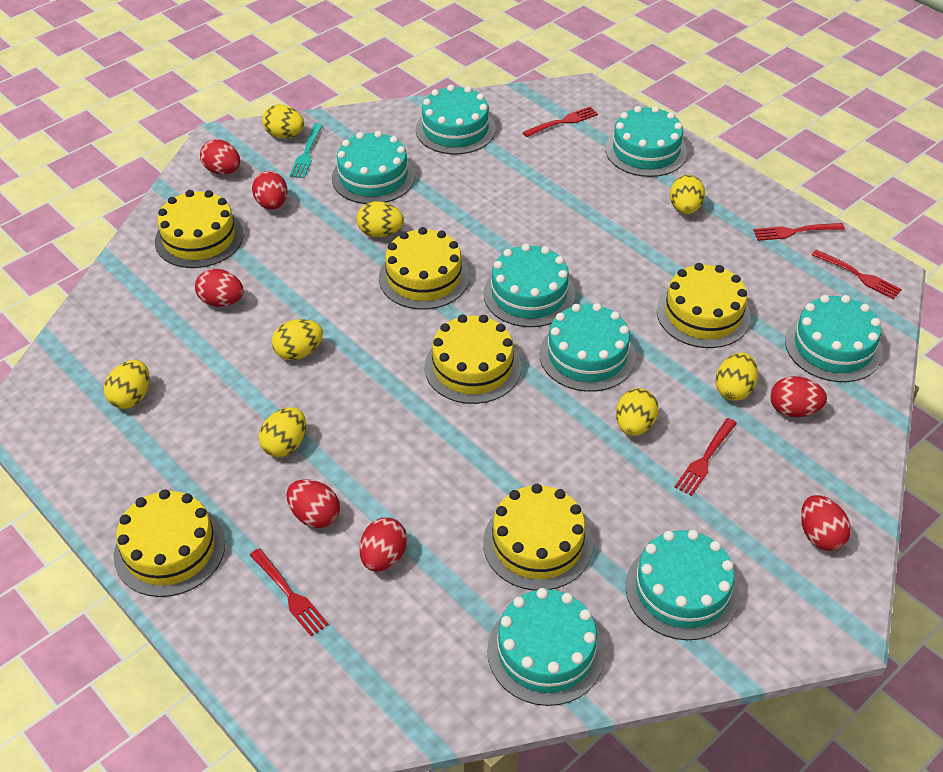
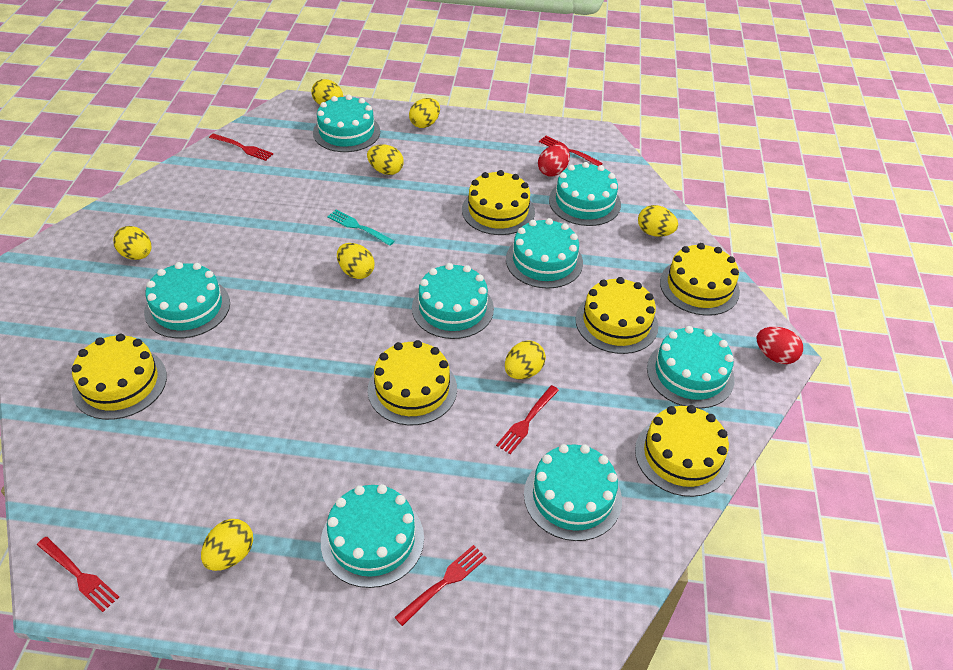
red egg: [195,269,244,307] [200,139,240,175] [252,171,288,210] [286,479,340,528] [359,518,407,572] [770,376,827,417] [801,495,851,551] = 7 -> [538,145,570,177] [757,327,803,364] = 2

